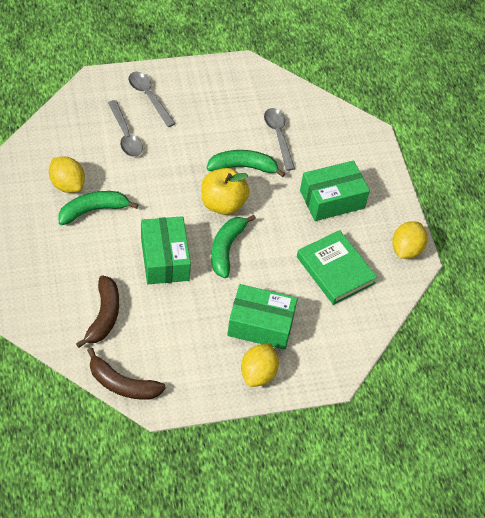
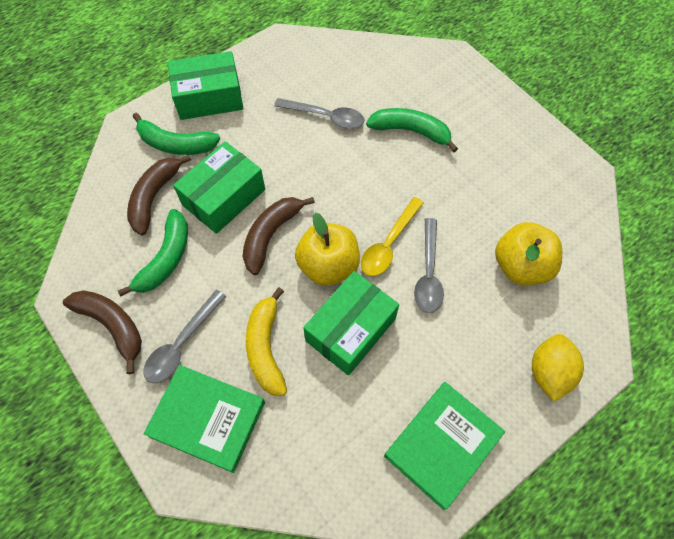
brown banana: [76,275,119,348] [87,347,166,400] = 2 -> [63,290,142,374] [127,154,191,235] [242,197,315,275] = 3
green book: [297,230,377,305] = 1 -> [144,365,265,473] [384,382,505,510] = 2
yellow apple: [201,168,249,215] = 1 -> [295,213,360,286] [495,222,562,285] = 2
yellow banana: none = 0 -> [246,288,287,396] = 1
yellow lemon: [49,157,85,193] [241,344,279,387] [392,221,428,259] = 3 -> [532,334,584,402] = 1
yellow spoon: none = 0 -> [361,197,424,276] = 1

